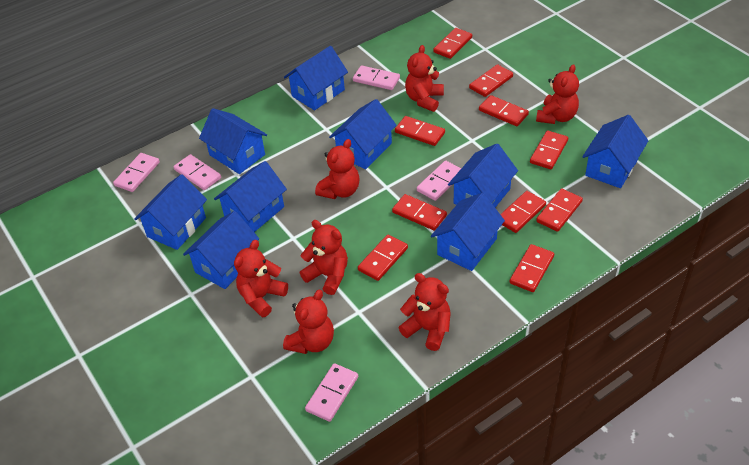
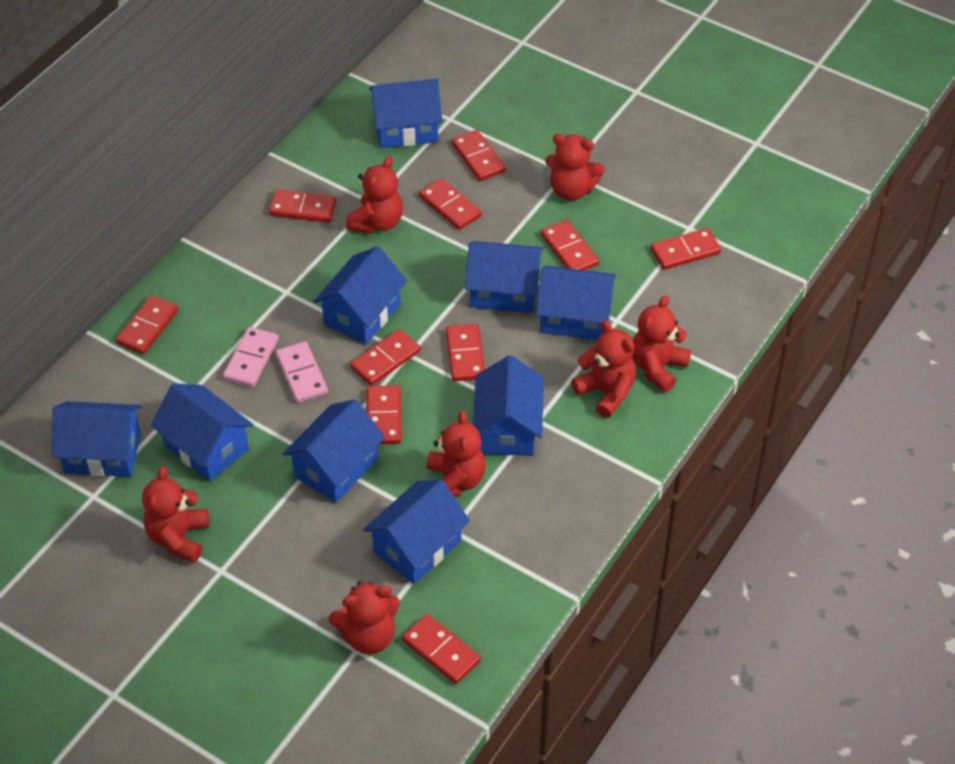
pink domino: [113,153,160,192] [174,154,221,190] [305,363,358,422] [353,66,400,90] [417,161,461,201] = 5 -> [223,327,279,387] [276,342,328,403] = 2

